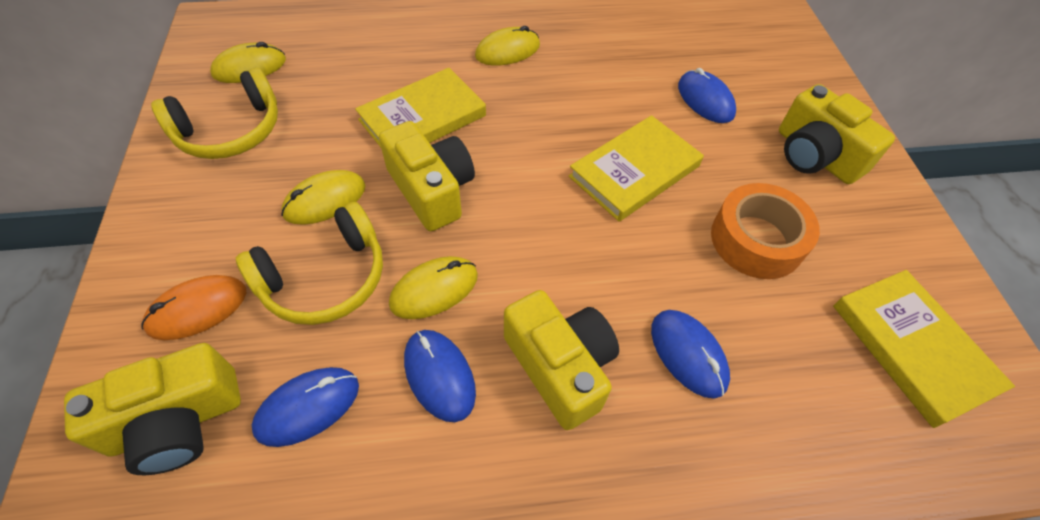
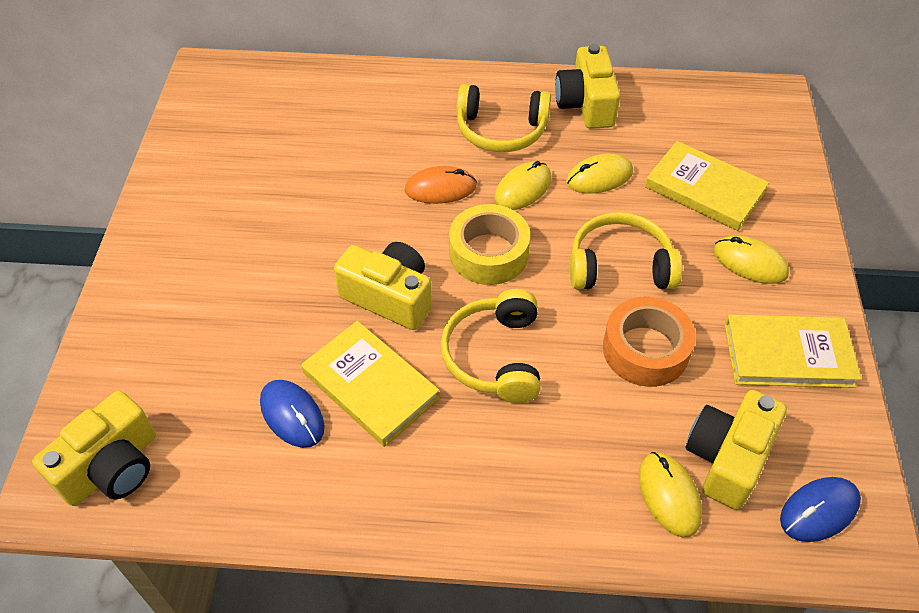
blue mouse: [252,367,359,447] [404,330,476,422] [651,310,730,399] [678,68,736,123] = 4 -> [260,380,325,448] [780,477,861,542] = 2
yellow headphones: [151,68,278,159] [236,202,383,325] = 2 -> [441,289,541,403] [456,84,551,152] [570,212,682,289] = 3
yellow tape: none = 0 -> [449,204,530,285] = 1

